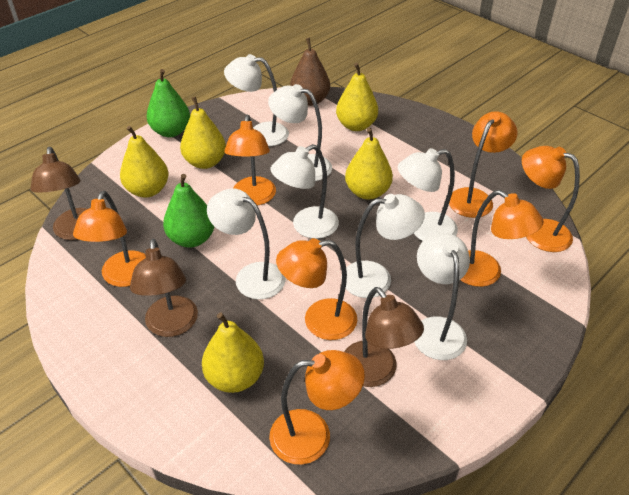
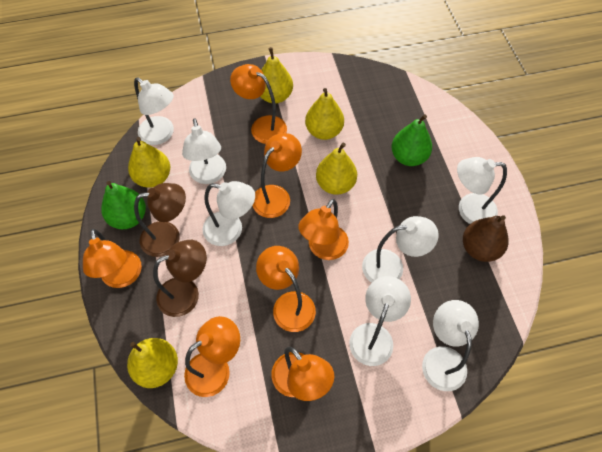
brown lamp: [30,147,87,240] [130,239,198,337] [344,287,424,387] = 3 -> [134,183,186,257] [153,240,207,317] = 2

